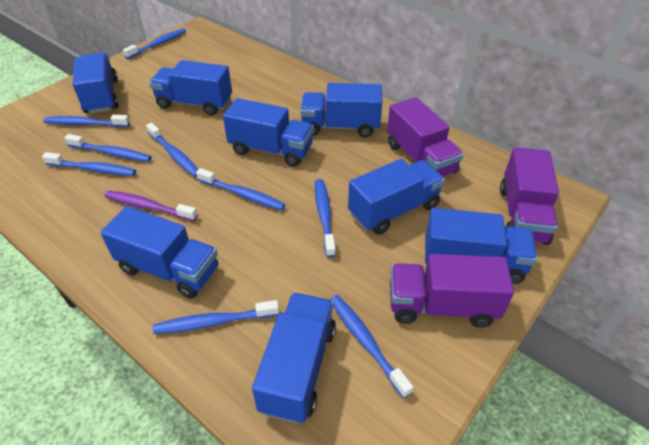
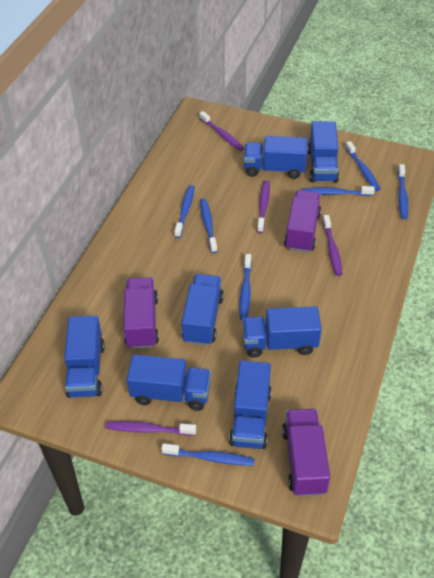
blue toothbrush: [42,152,136,176] [43,115,130,127] [65,134,152,162] [123,28,186,59] [146,123,198,177] [153,300,279,334] [196,168,286,210] [315,179,336,258] [330,295,413,398] = 9 -> [161,443,255,466] [174,185,195,238] [200,199,217,253] [239,254,252,320] [302,186,375,196] [345,141,380,191] [398,164,408,219] = 7
blue truck: [72,52,118,114] [101,206,218,299] [149,60,232,115] [223,98,314,167] [252,293,336,423] [300,83,382,137] [348,159,445,235] [425,208,537,284] = 8 -> [64,316,105,398] [127,354,211,411] [181,274,224,346] [229,360,272,449] [242,306,322,358] [244,136,308,179] [308,121,339,183] = 7
purple toothbrush: [105,191,198,221] = 1 -> [106,421,196,436] [199,111,244,151] [257,180,270,233] [322,215,342,276] = 4

